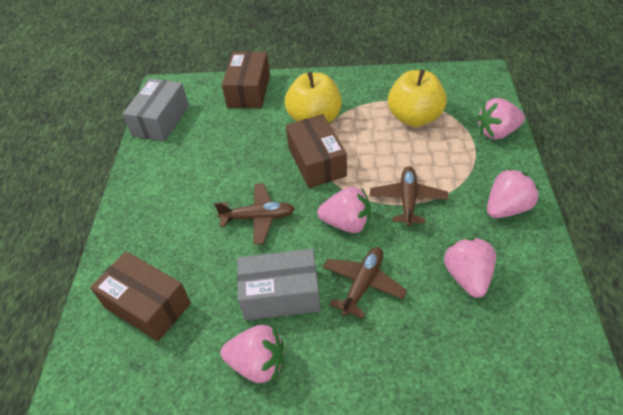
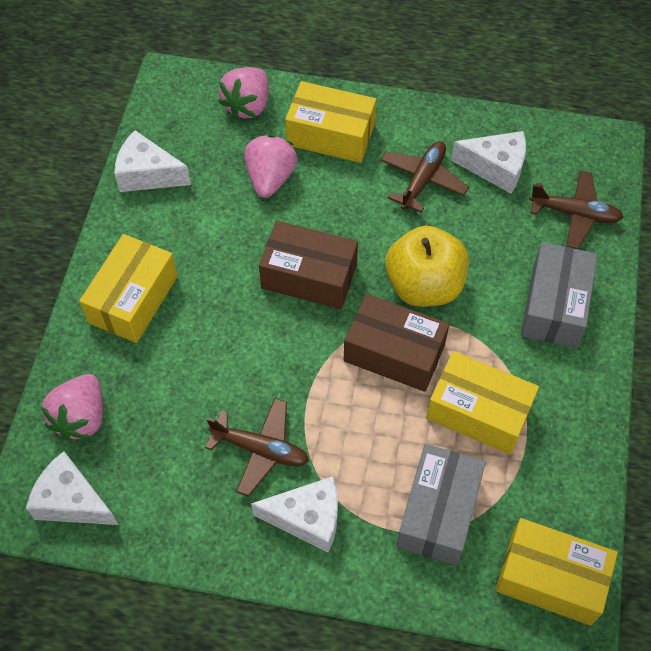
brown box: [90,251,191,341] [222,52,270,108] [286,114,347,188] = 3 -> [259,221,358,309] [344,294,449,392] = 2
pink strawberry: [220,325,284,383] [317,187,371,233] [444,238,496,298] [477,98,525,140] [487,168,540,218] = 5 -> [41,374,103,440] [219,67,269,120] [244,135,298,198] = 3
white cheese: none = 0 -> [26,451,118,525] [114,130,191,192] [251,476,338,553] [451,131,526,193] = 4
yellow apple: [285,72,342,123] [388,69,447,127] = 2 -> [385,226,469,307] = 1
yellow box: none = 0 -> [79,234,178,343] [285,81,376,163] [426,351,539,455] [496,518,618,626] = 4

